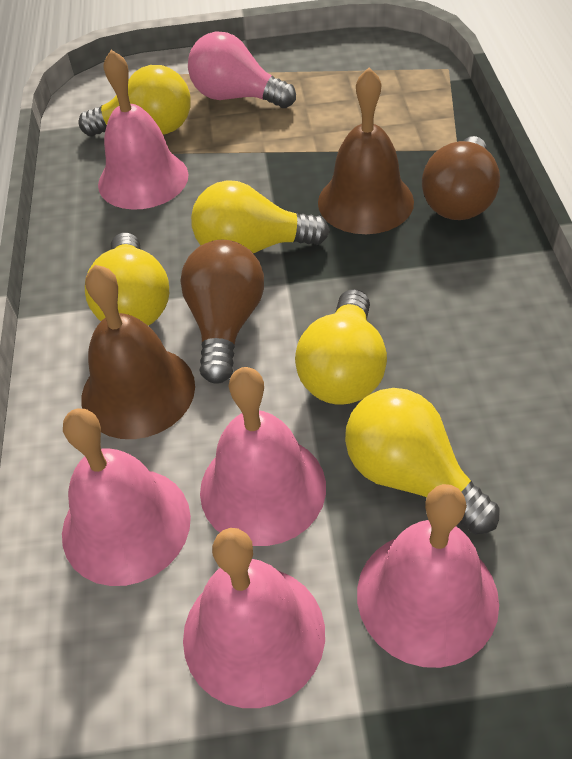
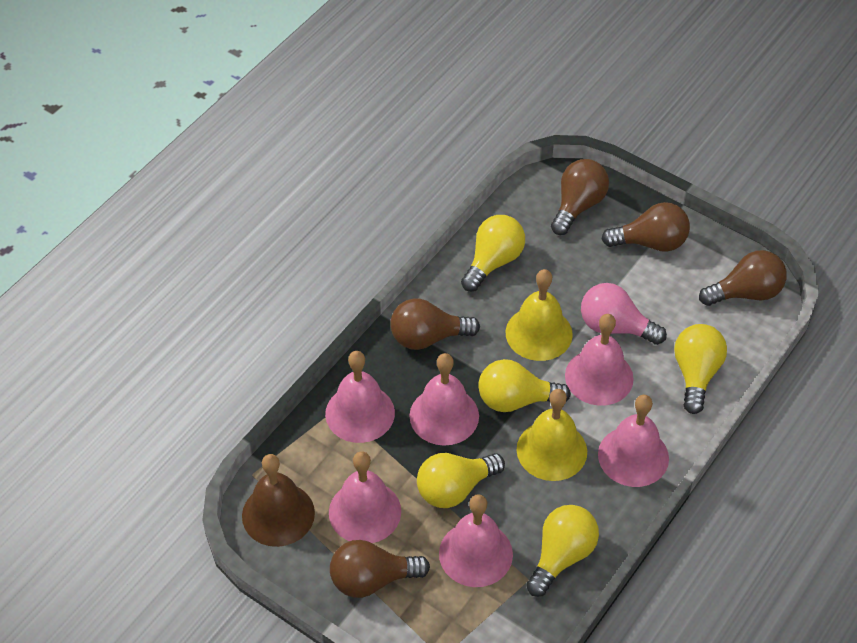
brown bell: [81,265,195,439] [318,68,414,234] = 2 -> [242,454,315,547] = 1
brown light bulb: [180,240,264,384] [422,136,500,220] = 2 -> [330,540,430,598] [390,299,480,350] [551,159,609,235] [601,202,690,252] [699,250,787,306] = 5
pink bell: [62,408,191,586] [98,50,189,210] [183,528,325,708] [200,367,326,546] [357,484,499,668] = 5 -> [325,351,395,443] [329,451,401,543] [409,353,479,446] [439,494,513,587] [565,314,634,406] [598,395,669,487] = 6
yellow bell: none = 0 -> [506,269,573,361] [517,389,587,481] = 2

